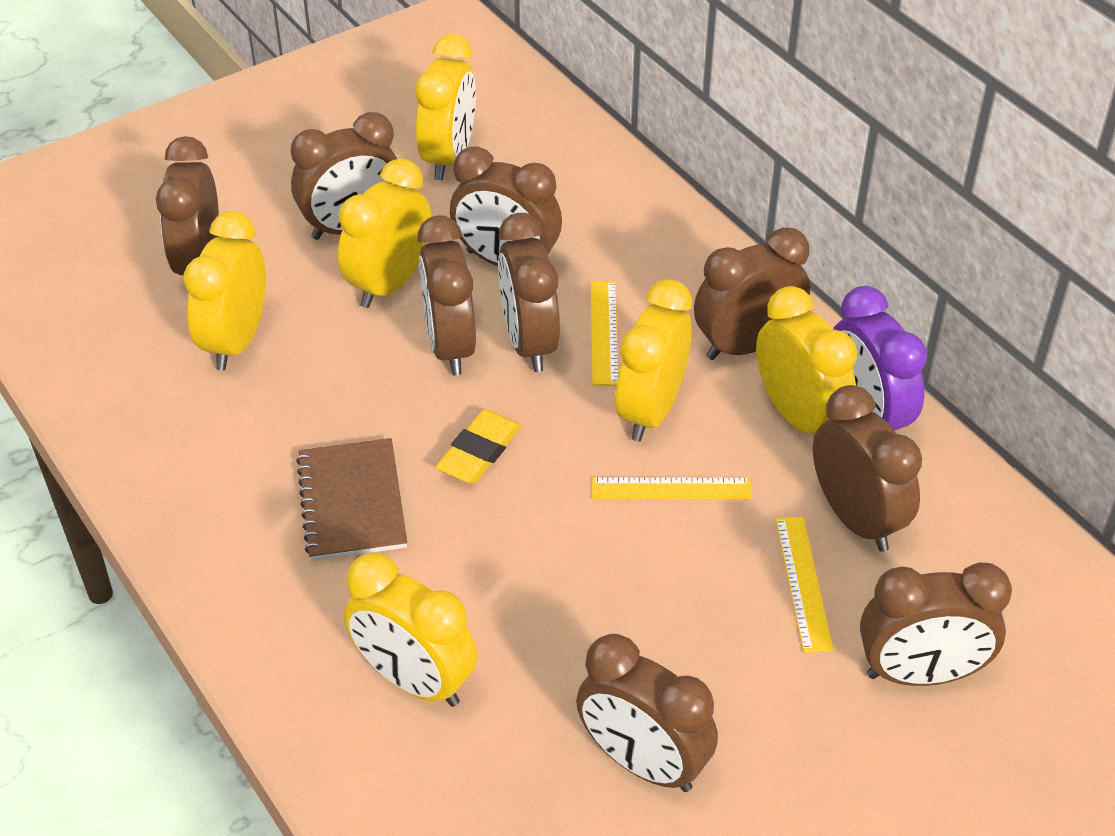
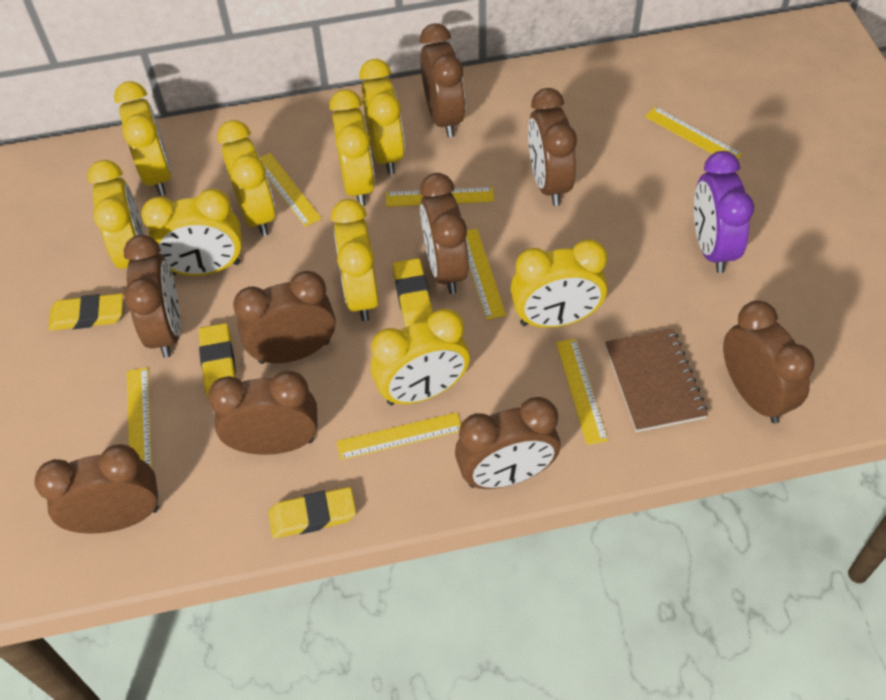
yellow clock: [183,211,266,370] [338,158,431,308] [344,553,477,707] [415,34,476,180] [616,279,692,441] [756,286,857,433] = 6 -> [87,160,144,269] [114,81,171,196] [141,189,242,276] [217,120,276,236] [329,89,375,206] [331,199,379,321] [359,59,405,175] [371,309,470,405] [510,239,607,328] = 9
yellow eraser: [435,409,521,484] = 1 -> [48,293,123,331] [199,323,236,398] [268,487,356,539] [393,258,433,327] = 4
yellow ruler: [591,281,619,385] [592,477,752,500] [776,517,833,653] = 3 -> [127,367,152,468] [260,153,322,227] [336,412,461,460] [386,187,494,207] [466,229,506,320] [556,339,608,445] [645,106,742,159] = 7

